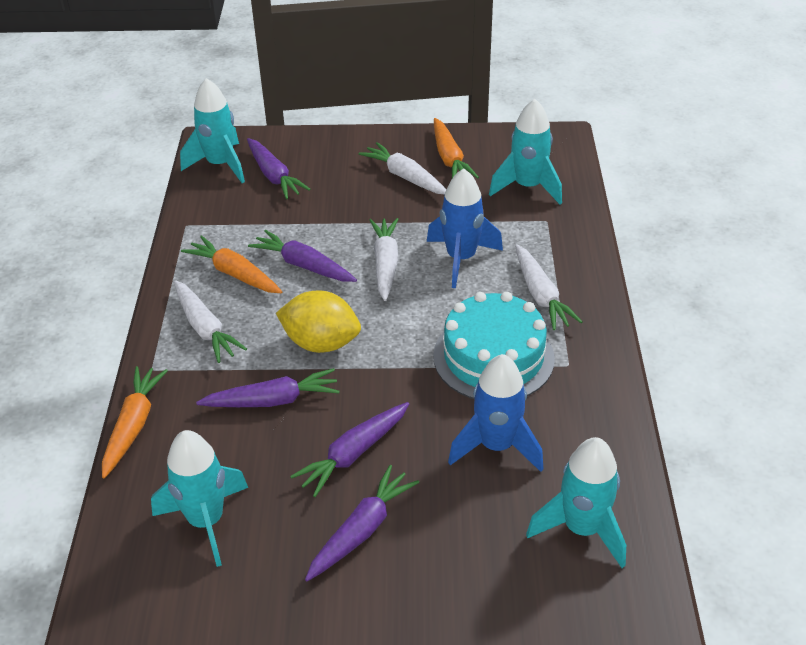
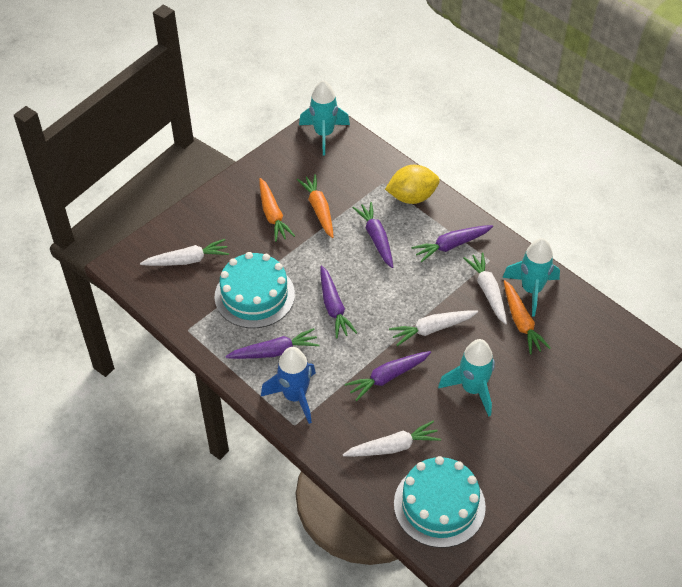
blue rocket: [427,168,503,288] [448,354,543,472] = 2 -> [261,347,316,424] = 1
turquoise cake: [433,292,555,399] = 1 -> [215,252,295,328] [394,456,486,548] = 2
turquoise rocket: [151,430,248,567] [180,78,245,183] [489,99,562,204] [526,437,626,568] = 4 -> [299,80,350,156] [438,339,495,417] [502,238,560,316] = 3

